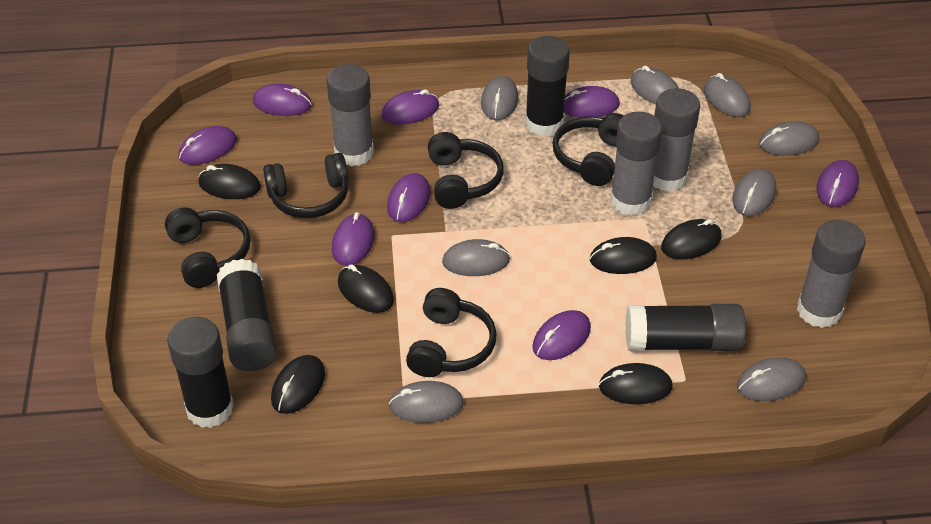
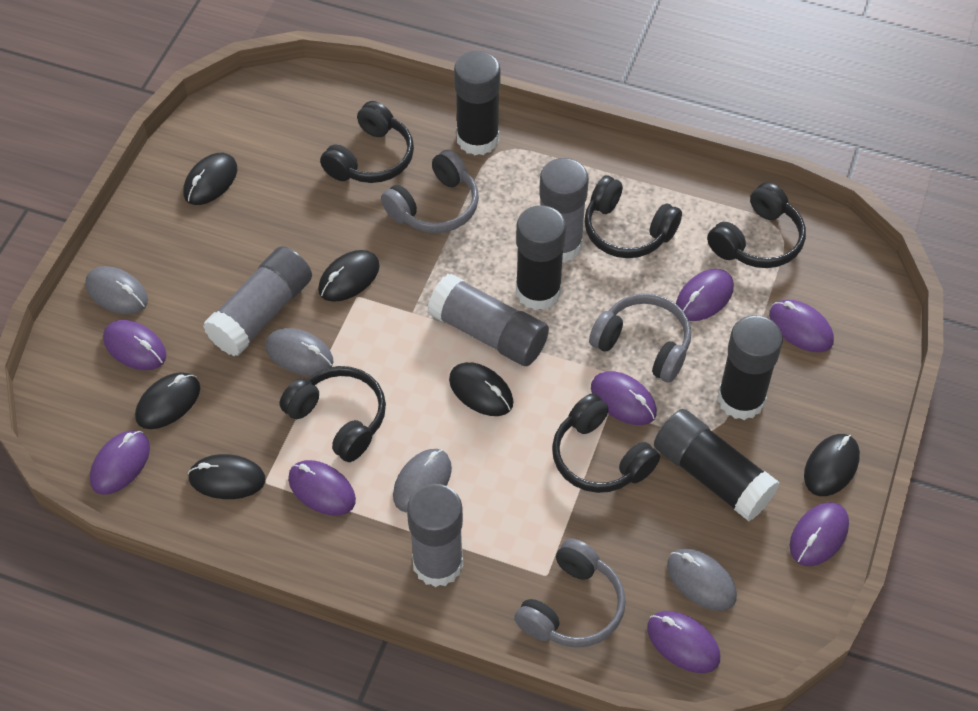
grey headphones: none = 0 -> [381,149,479,233] [514,538,626,648] [589,293,691,382] = 3
grey mouse: [389,381,464,423] [442,239,510,276] [481,76,518,120] [631,66,679,104] [704,73,751,117] [732,169,776,216] [737,357,806,401] [759,121,819,156] = 8 -> [85,266,148,314] [265,328,333,375] [393,449,452,513] [667,549,737,611] = 4

